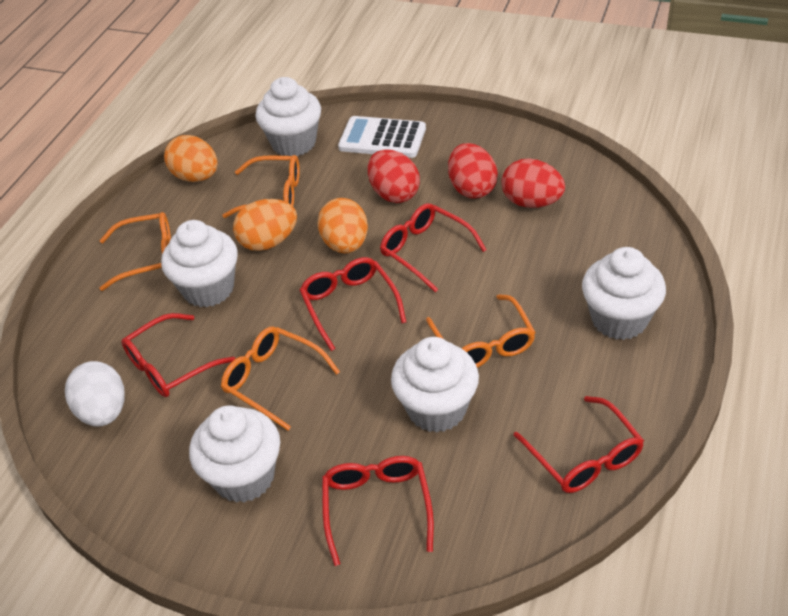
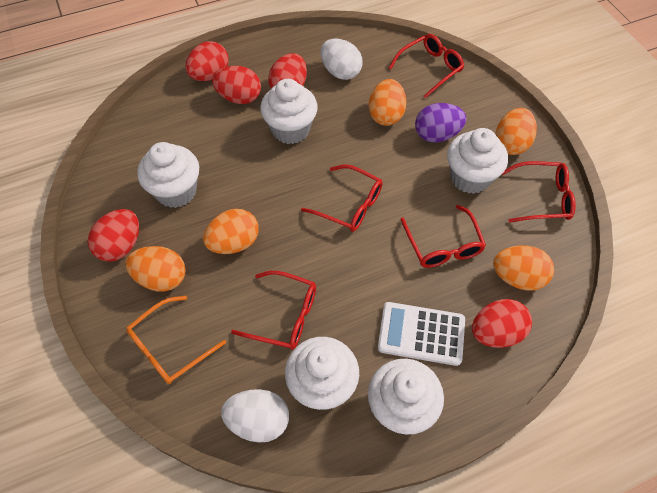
orange egg: [164,135,218,182] [233,199,297,251] [317,198,368,253] = 3 -> [125,246,186,292] [203,209,259,254] [369,79,406,126] [493,245,554,291] [495,108,537,155] = 5
orange glasses: [100,212,171,291] [221,327,340,431] [222,155,300,218] [426,294,536,368] = 4 -> [126,296,226,384] = 1
purple egg: none = 0 -> [415,103,467,142] = 1
red egg: [368,149,420,203] [448,143,498,199] [502,158,565,208] = 3 -> [88,209,139,262] [185,41,229,81] [212,66,261,104] [268,53,307,89] [472,299,532,348] = 5
white egg: [65,361,125,427] = 1 -> [221,389,289,443] [321,39,363,80] = 2

